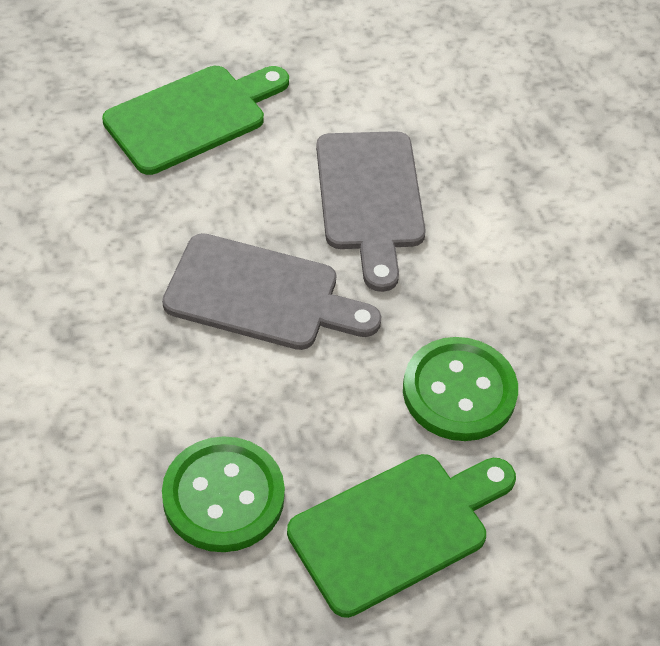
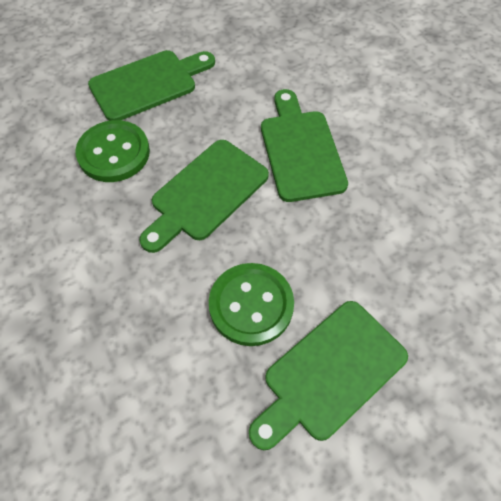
green cutting board: [102,66,289,175] [287,454,516,618] = 2 -> [88,50,215,121] [139,140,269,253] [249,301,408,450] [261,89,348,202] = 4
grey cutting board: [162,233,381,350] [316,131,426,292] = 2 -> none = 0

